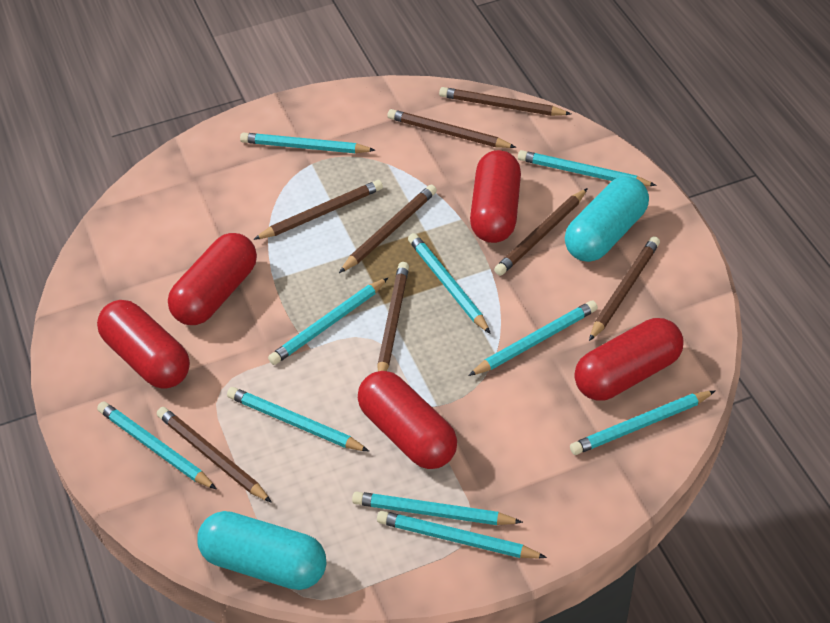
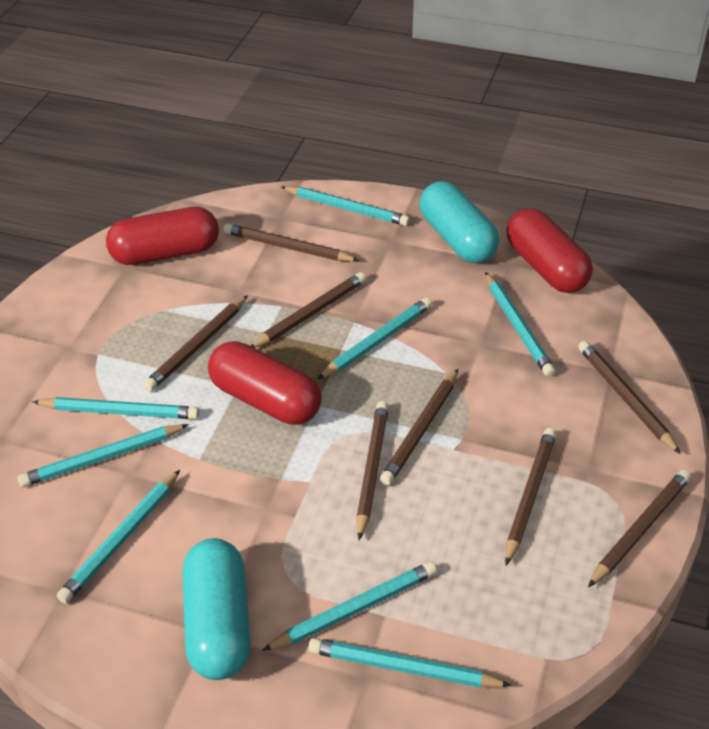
red capsule: [97,300,190,389] [168,233,257,325] [358,371,457,469] [470,150,521,243] [574,318,684,400] = 5 -> [106,207,219,265] [208,341,322,425] [506,208,593,293] = 3
turquoise pencil: [97,402,217,490] [227,387,369,451] [240,132,375,153] [268,278,388,365] [352,491,523,525] [377,511,547,558] [408,233,491,334] [468,301,598,376] [518,150,657,186] [570,391,715,455] = 10 -> [17,424,189,487] [32,397,199,419] [57,470,180,604] [262,562,437,651] [281,186,410,226] [308,638,512,688] [317,297,432,379] [485,272,555,377] = 8

